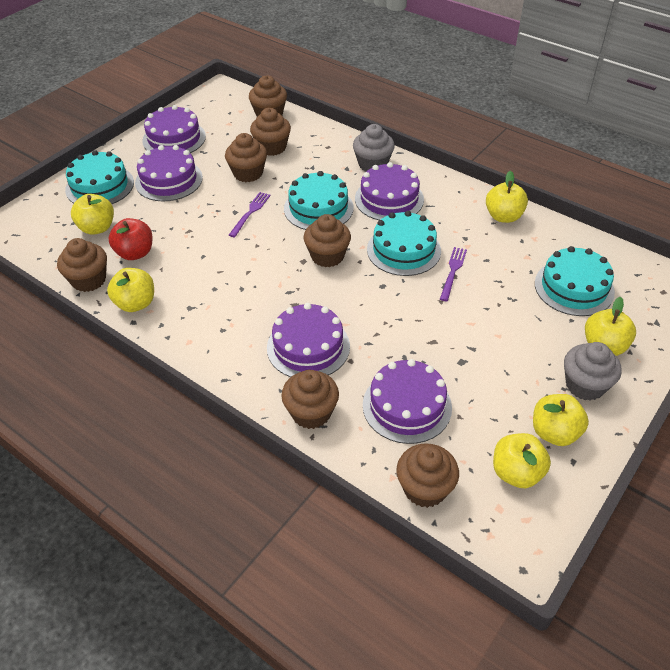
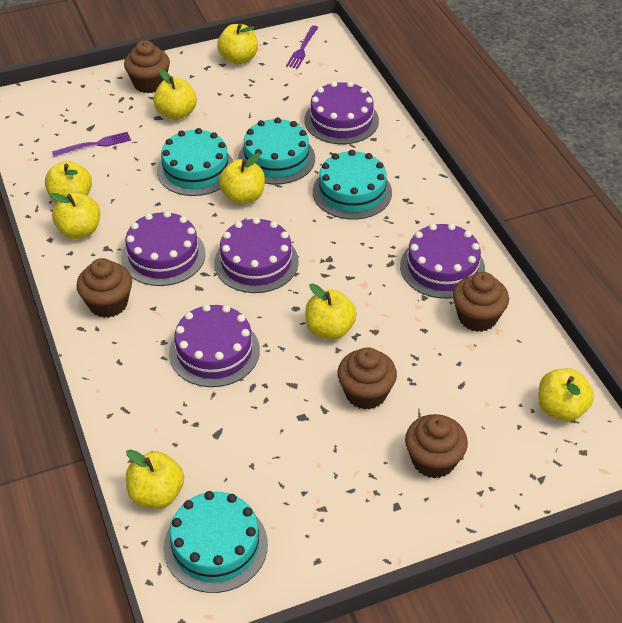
brown cupcake: [57,238,107,292] [225,133,267,182] [249,76,287,116] [250,108,291,156] [281,370,339,429] [303,214,351,267] [396,443,459,508] = 7 -> [76,258,132,318] [124,40,170,93] [338,347,397,410] [405,414,468,479] [453,272,509,332] = 5
grey cupcake: [353,124,395,171] [564,342,622,401] = 2 -> none = 0
red apple: [108,218,153,260] = 1 -> none = 0
yellow apple: [71,194,114,235] [107,268,154,312] [486,171,528,223] [493,433,551,488] [533,394,589,446] [585,297,636,356] = 6 -> [45,161,92,203] [49,193,100,239] [126,449,184,508] [154,69,197,120] [217,24,258,65] [219,153,265,204] [305,283,357,340] [538,368,594,422] = 8

